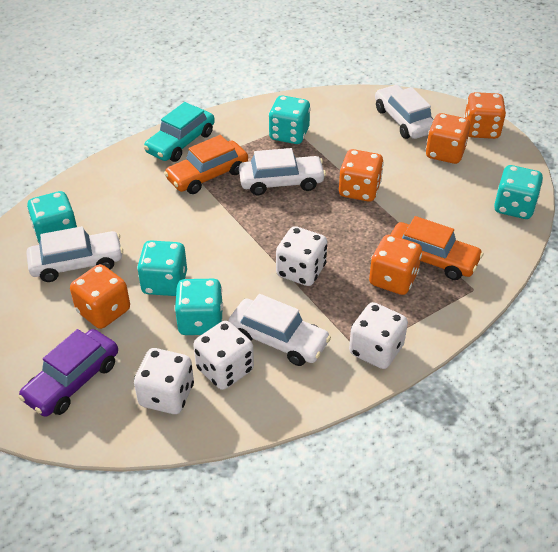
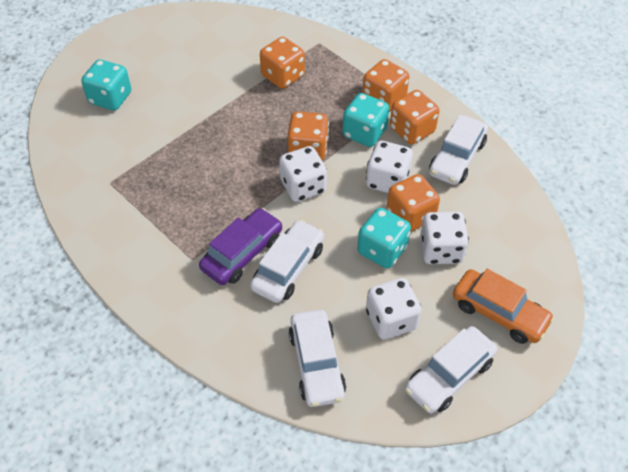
orange car: [164,135,248,194] [390,216,484,280] = 2 -> [453,269,554,344] = 1
turquoise car: [144,102,215,162] = 1 -> none = 0
turquoise dice: [27,191,77,243] [137,240,187,296] [174,279,223,335] [269,95,311,144] [494,165,543,219] = 5 -> [81,59,131,111] [342,93,389,147] [357,208,411,268] = 3

